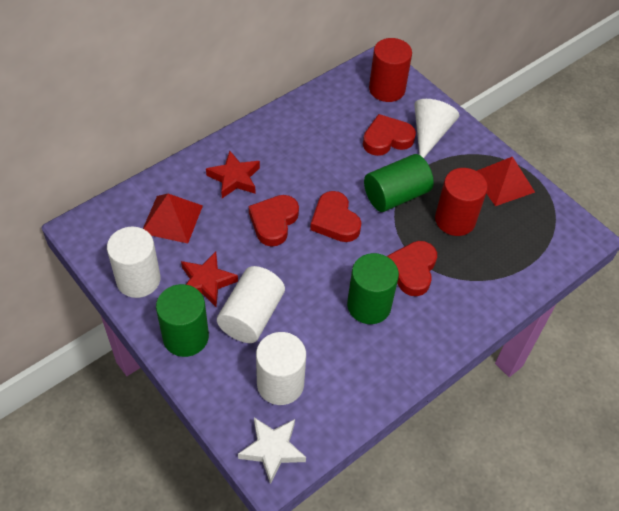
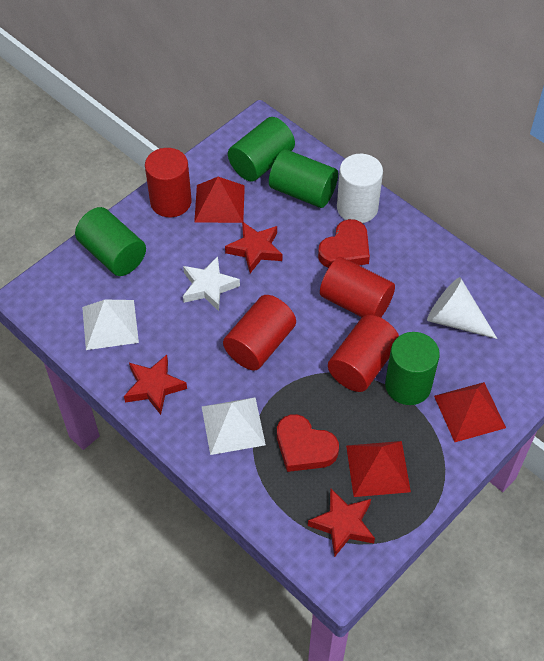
green cylinder: [156,284,209,357] [347,253,399,324] [364,154,434,212] = 3 -> [75,207,146,276] [228,117,295,181] [269,149,338,208] [385,332,440,405] = 4
red cylinder: [369,38,412,102] [435,168,488,236] = 2 -> [145,148,192,217] [223,295,296,371] [320,257,395,318] [328,315,399,392] = 4
red heart: [249,195,299,247] [310,191,361,242] [363,114,416,156] [387,241,437,296] = 4 -> [277,414,339,472] [318,219,370,268] = 2
red pyramid: [143,194,203,243] [477,156,535,206] = 2 -> [194,177,245,223] [346,441,411,497] [434,382,506,442] = 3
red star: [181,252,238,307] [206,151,260,198] = 2 -> [124,355,187,415] [225,221,282,273] [308,489,375,557] = 3
white cylinder: [107,227,160,298] [217,266,285,343] [256,332,306,405] = 3 -> [337,154,383,223] = 1
white pyramid: none = 0 -> [82,300,139,350] [202,397,266,455] = 2

